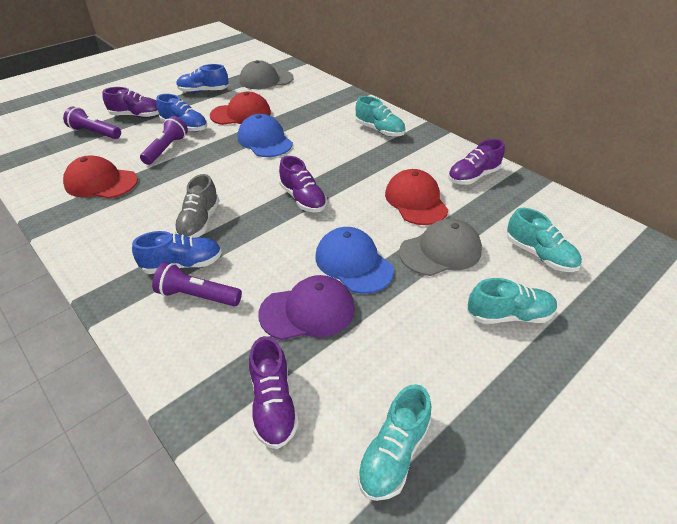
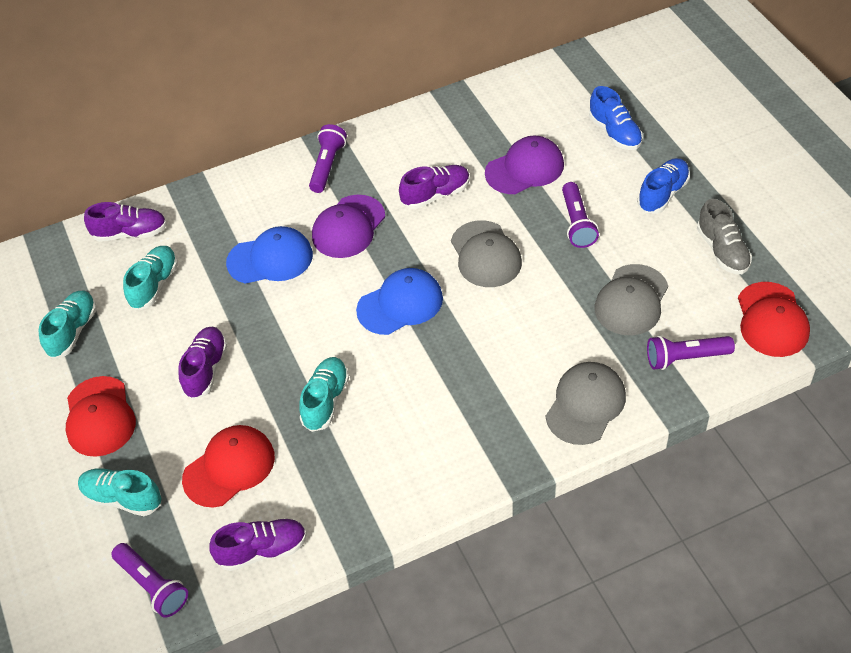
blue shoe: [132,231,222,274] [156,94,207,132] [176,64,229,93] = 3 -> [589,86,643,150] [637,158,690,214] = 2
grey cap: [239,60,294,89] [399,219,482,276] = 2 -> [451,220,522,287] [546,362,626,445] [594,264,668,335] = 3
purple cap: [258,275,355,340] = 1 -> [312,195,385,258] [485,135,564,194] = 2
purple flashlight: [63,106,121,139] [140,116,188,165] [152,262,242,306] = 3 -> [111,543,188,618] [309,124,347,193] [562,182,599,248] [647,336,735,370] = 4

